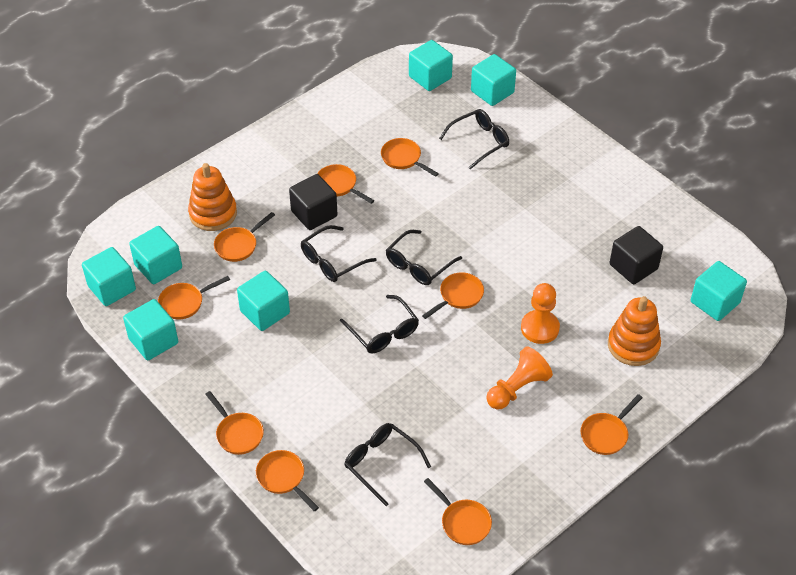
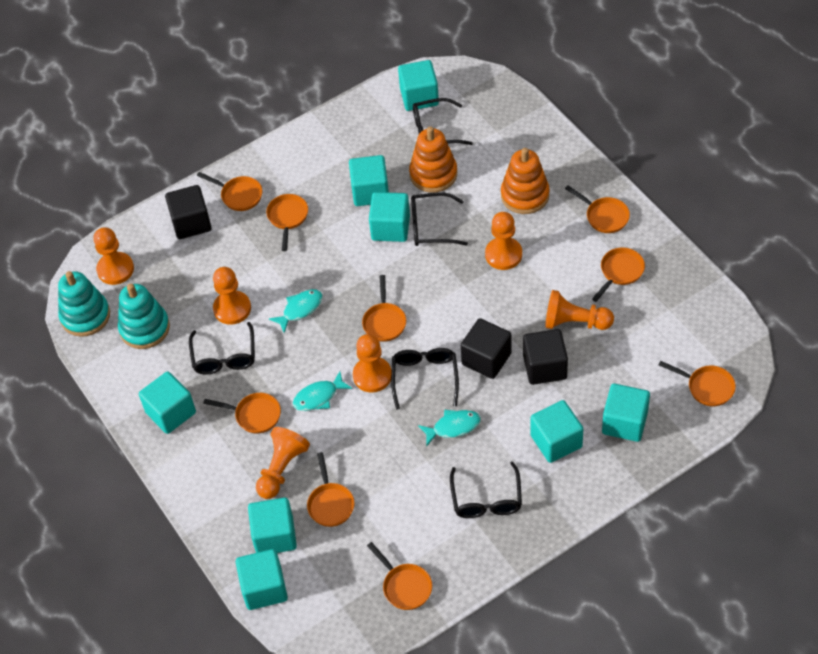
black cube: [289,174,337,230] [610,226,663,284] = 2 -> [165,185,212,239] [461,318,512,379] [523,329,568,385] = 3
orange pawn: [486,346,553,409] [521,283,560,344] = 2 -> [93,227,134,285] [213,267,251,325] [256,427,310,499] [353,334,392,393] [485,212,522,270] [545,290,614,330] = 6
turquoise cube: [82,247,136,306] [123,299,178,360] [129,226,182,284] [237,271,290,331] [409,40,453,91] [471,54,516,106] [691,261,747,321] = 7 -> [139,371,196,434] [236,549,288,610] [248,498,297,553] [349,155,389,206] [369,192,410,242] [398,60,439,111] [530,400,583,463] [602,384,650,442] = 8
turquoise fish: none = 0 -> [269,289,323,333] [293,371,353,411] [418,410,481,447] = 3
turquoise stacking toy: none = 0 -> [58,271,110,337] [118,284,170,349] = 2

